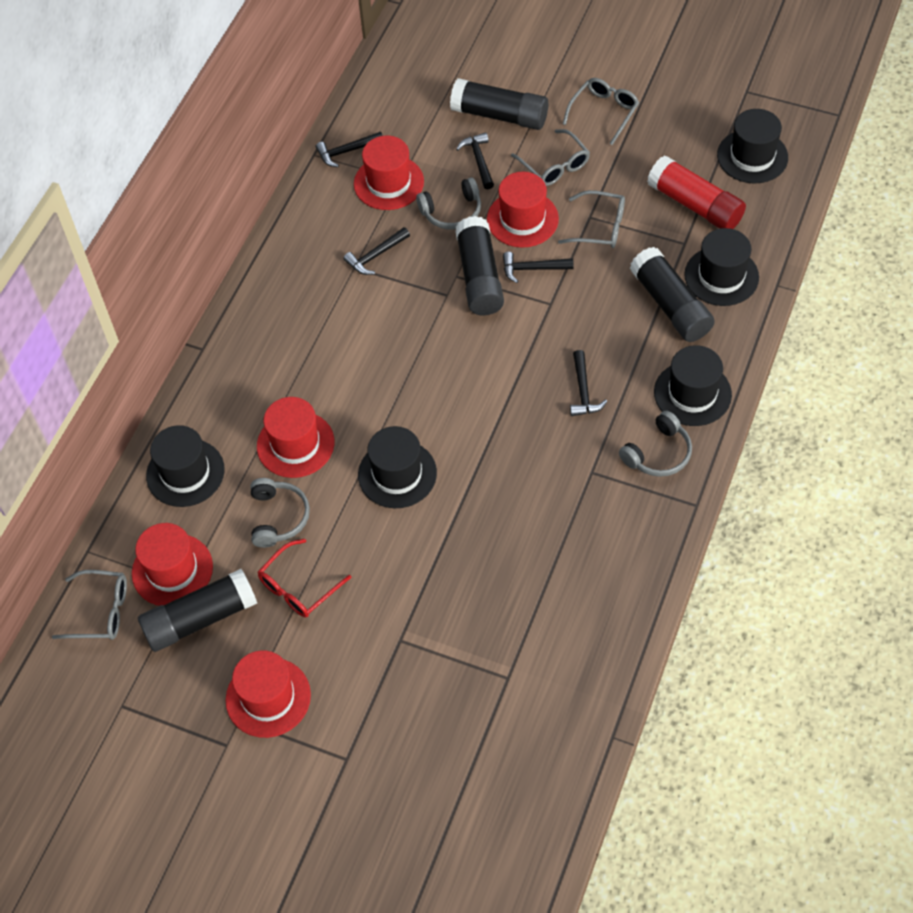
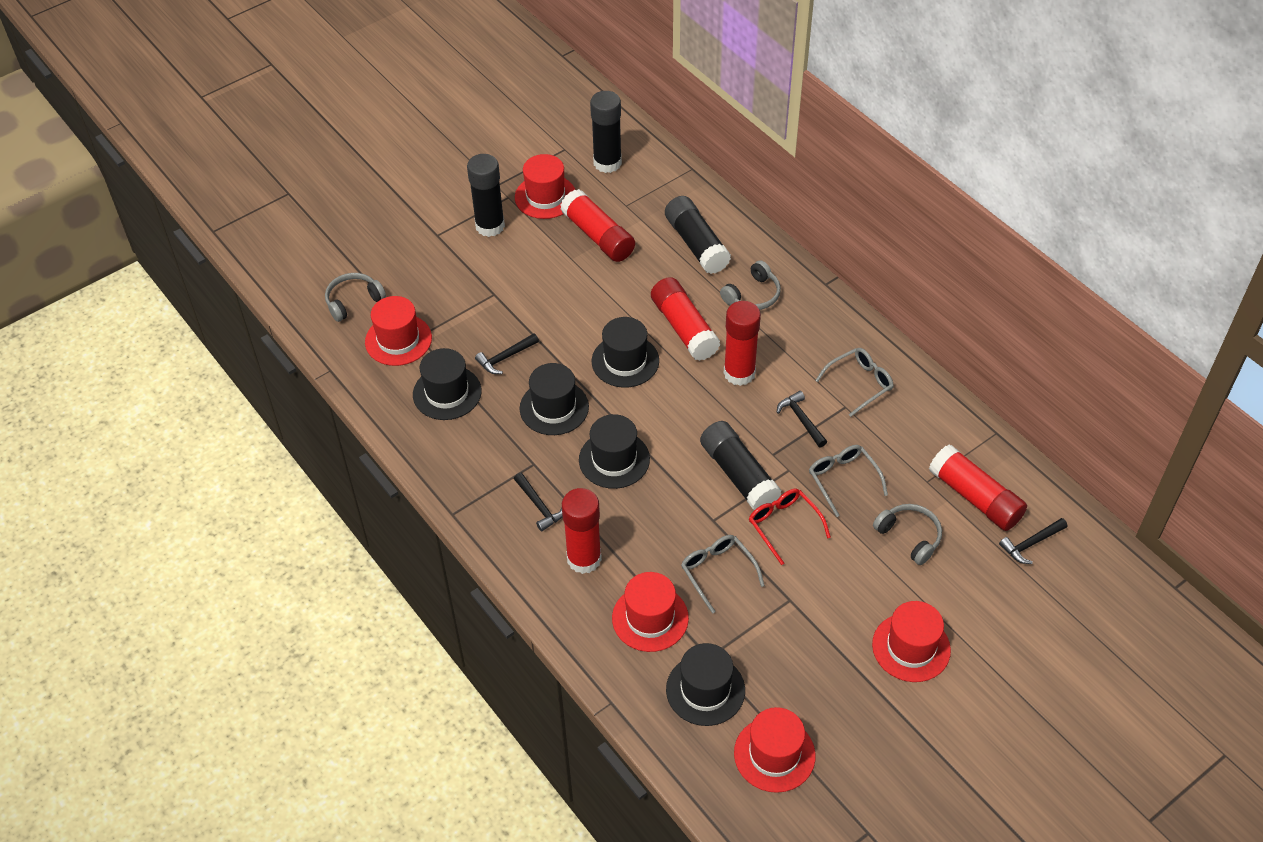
black hammer: [316,131,383,167] [343,227,410,275] [456,132,494,189] [503,252,574,283] [570,350,607,416] = 5 -> [475,333,539,374] [514,473,563,532] [777,391,827,447] [999,518,1067,564] = 4
grey glasses: [52,570,127,640] [511,129,590,186] [558,190,625,248] [563,78,639,145] = 4 -> [681,535,765,614] [809,445,888,517] [815,348,894,417] = 3
red glue stick: [647,155,746,229] = 1 -> [560,189,635,262] [562,488,602,574] [651,277,720,361] [724,301,761,386] [929,445,1027,531] = 5

